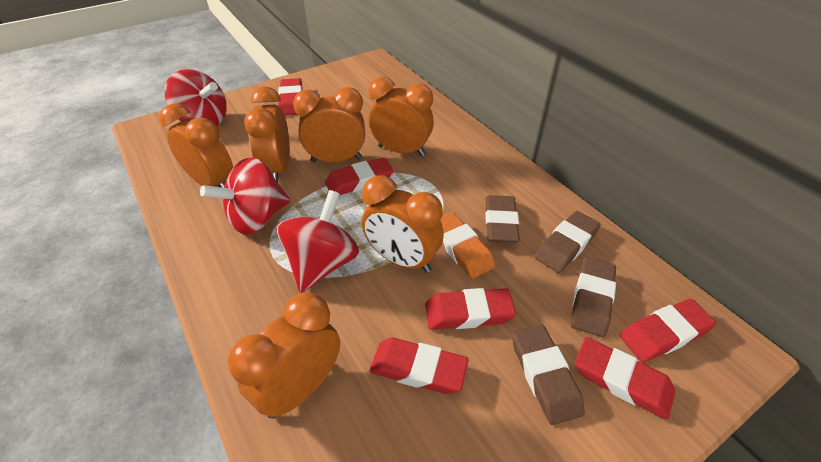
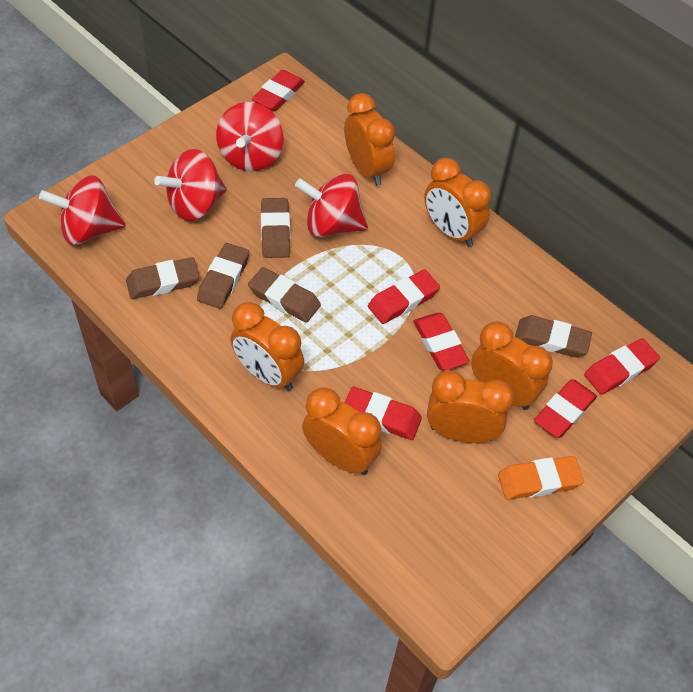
brown eraser: [485,195,520,243] [512,324,585,425] [535,211,601,273] [570,257,616,337] = 4 -> [126,257,199,299] [197,243,249,309] [248,267,321,323] [261,198,290,258] [515,315,592,357] = 5
red spinning top: [165,69,227,126] [200,157,291,235] [277,190,359,293] = 3 -> [39,175,126,245] [154,149,227,221] [216,102,283,171] [295,174,368,237] = 4

